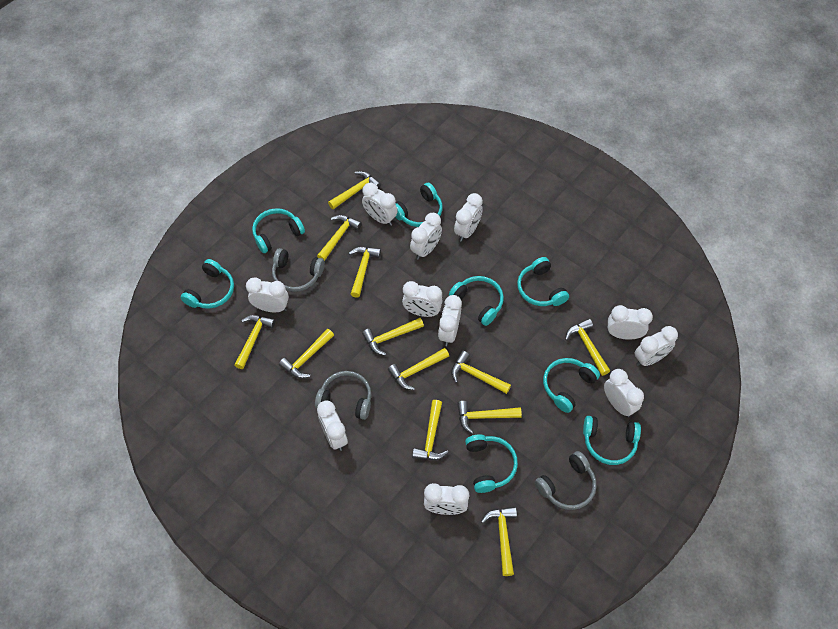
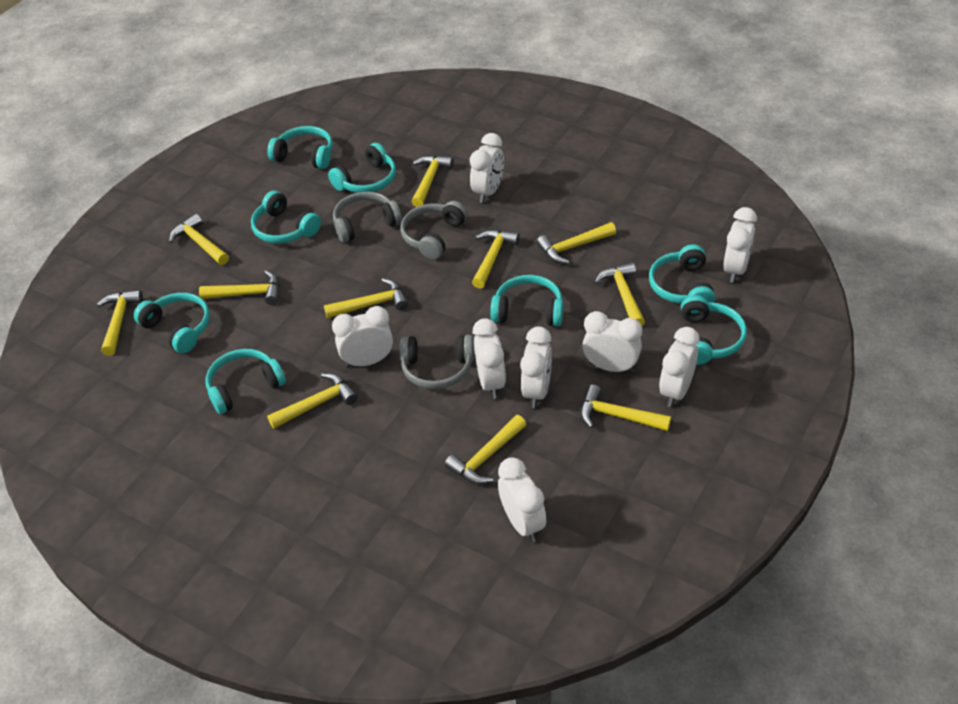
white clock: [246,278,289,312] [317,400,348,451] [362,183,397,226] [402,281,442,317] [410,213,442,260] [424,483,469,515] [438,295,462,346] [454,193,483,242] [604,369,644,417] [608,305,653,340] [635,326,678,366] = 11 -> [332,306,393,368] [470,133,504,203] [473,318,506,399] [498,457,546,542] [520,327,552,408] [582,311,642,373] [659,327,700,407] [723,207,757,283] = 8
yellow hammer: [235,315,275,369] [279,328,334,378] [317,215,362,261] [328,171,381,209] [349,247,381,298] [362,318,424,356] [388,348,449,390] [412,400,449,460] [451,351,511,394] [457,401,522,434] [481,507,517,576] [565,318,610,376] = 12 -> [97,290,143,356] [169,214,229,265] [199,271,279,305] [267,373,358,429] [324,278,408,318] [411,155,453,207] [445,415,527,484] [472,230,520,289] [536,222,616,264] [580,385,671,431] [594,262,645,326] = 11

